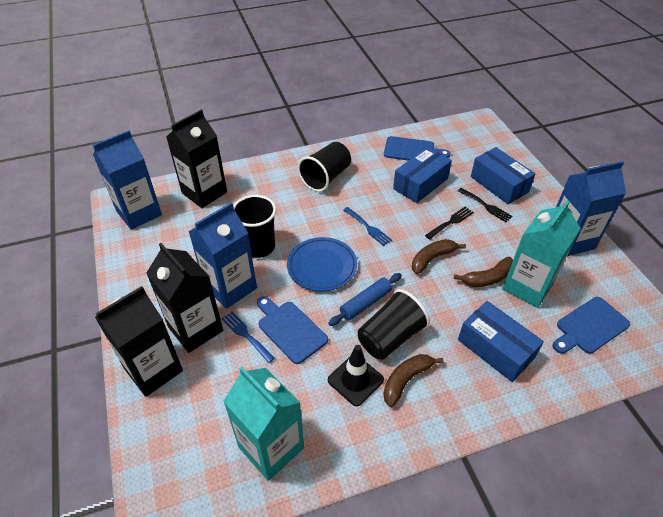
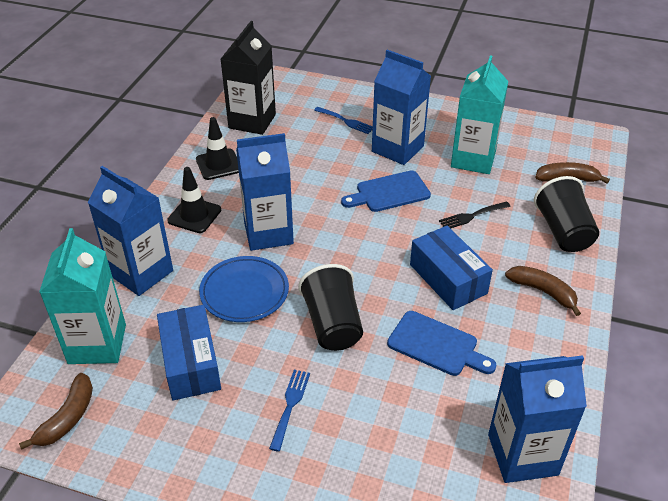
black carton: [95,286,183,397] [146,243,223,353] [166,110,227,208] = 3 -> [221,21,276,135] = 1
black cup: [233,195,276,258] [298,142,351,192] [358,289,430,360] = 3 -> [298,264,363,351] [534,176,599,252] = 2
black fork: [425,206,474,239] [458,188,512,222] = 2 -> [439,201,511,229] = 1
black traffic cone: [328,345,384,406] = 1 -> [167,167,221,233] [196,117,239,180] = 2
blue box: [393,147,452,203] [458,301,544,382] [471,147,535,204] = 3 -> [157,305,221,400] [410,226,493,310] = 2
blue carton: [93,130,162,230] [188,202,257,309] [556,161,626,256] = 3 -> [88,166,173,296] [236,133,294,251] [372,50,431,165] [488,355,587,483] = 4
blue cutting board: [257,296,328,364] [384,136,451,161] [553,297,630,354] = 3 -> [341,170,431,212] [387,311,496,376] = 2
blue rolling pin: [328,273,402,326] = 1 -> none = 0

